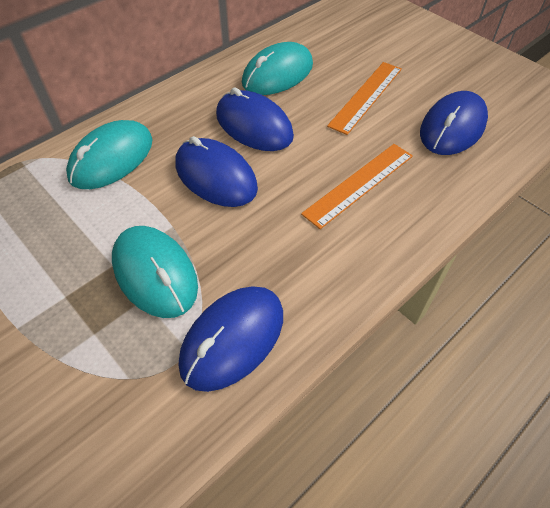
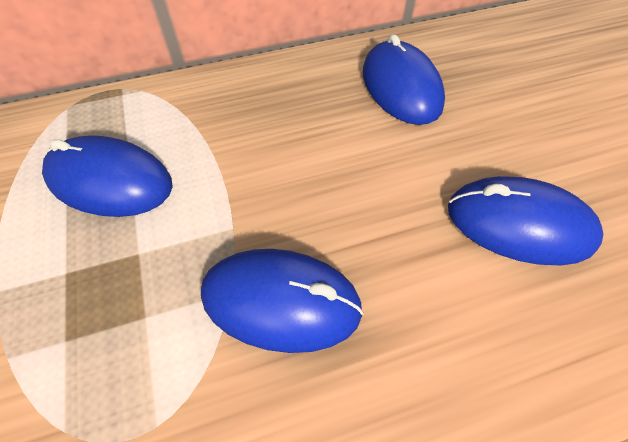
orange ruler: [301,144,413,229] [327,62,402,135] = 2 -> none = 0
turquoise mouse: [66,120,153,189] [112,226,198,318] [242,42,313,95] = 3 -> none = 0

